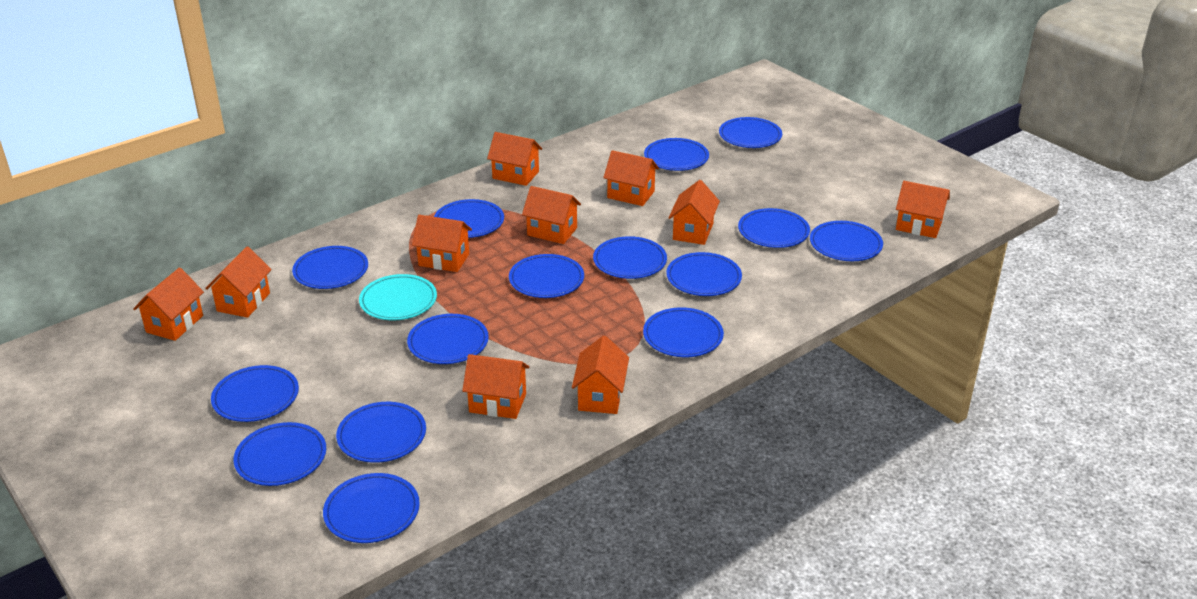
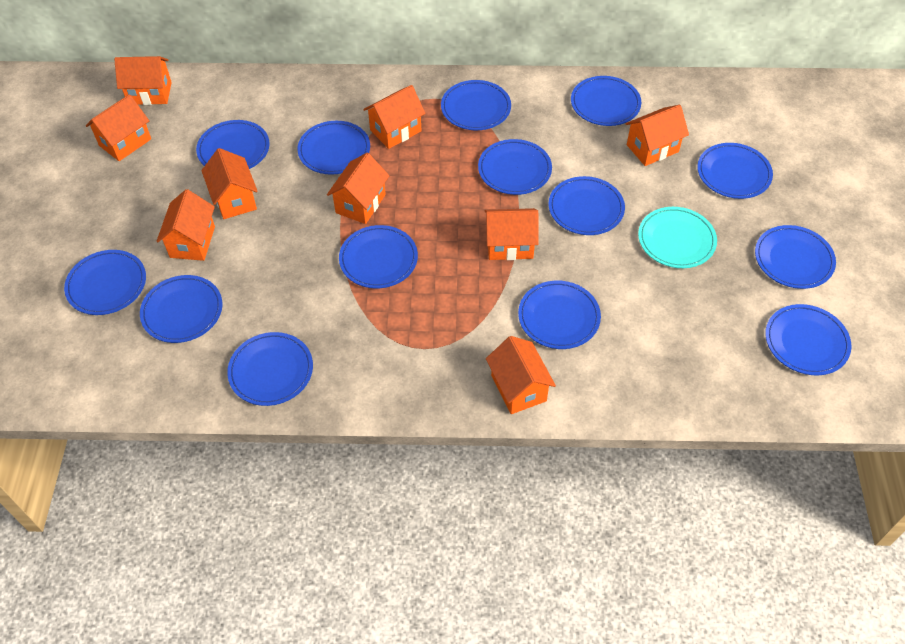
blue plate: [211,365,299,422] [233,422,326,486] [292,246,368,289] [323,473,420,543] [336,402,426,463] [407,314,489,364] [434,199,504,238] [509,254,584,298] [593,236,667,279] [643,307,724,357] [644,138,709,171] [666,252,742,296] [719,117,782,148] [738,208,810,248] [810,221,883,261] = 15 -> [64,250,146,315] [140,275,222,343] [196,120,270,169] [227,332,313,406] [297,121,370,175] [339,225,418,288] [441,80,511,130] [478,139,552,195] [518,281,601,349] [548,176,625,235] [571,76,641,126] [697,143,773,199] [755,225,836,289] [765,304,851,375] = 14
orange house: [133,268,204,341] [205,247,272,318] [412,215,472,272] [462,354,530,419] [487,132,542,186] [522,186,581,244] [572,335,629,414] [603,150,659,206] [668,180,720,245] [896,181,950,238] = 10 -> [86,94,151,161] [114,56,172,105] [157,189,215,261] [201,148,258,219] [327,153,389,224] [363,85,426,149] [485,208,539,260] [486,336,556,414] [626,105,689,166] = 9

